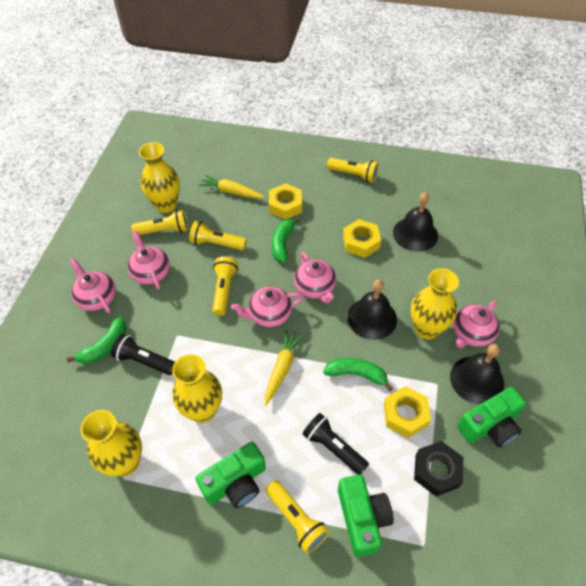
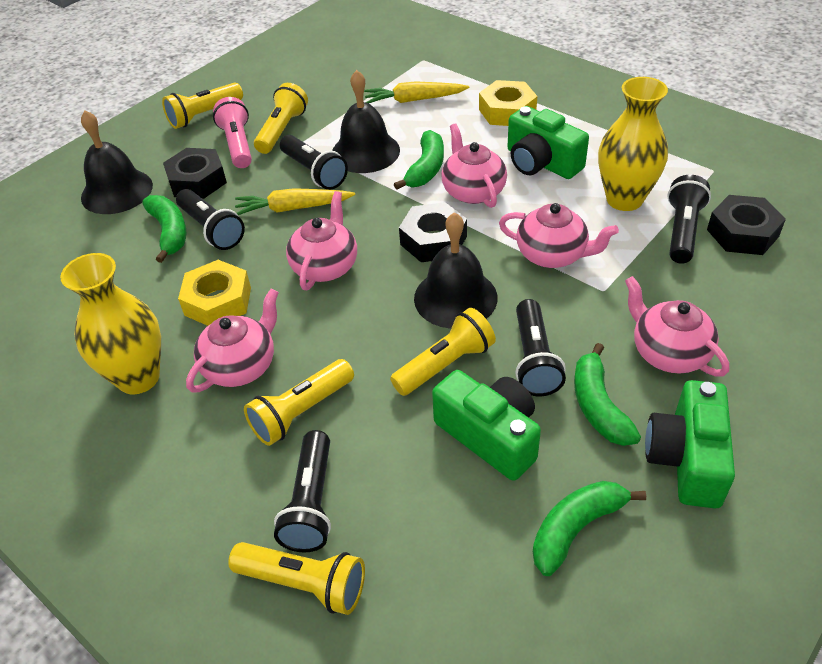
black flashlight: [111,334,175,375] [302,413,369,475] = 2 -> [176,189,245,250] [274,430,331,552] [280,135,348,190] [515,299,566,396] [667,175,711,264] = 5
black nut: [414,441,463,496] = 1 -> [163,148,227,199] [399,202,467,262] [707,195,786,255] = 3
green banana: [67,317,126,364] [272,217,301,263] [323,358,393,391] = 3 -> [142,195,186,263] [394,130,444,190] [533,481,646,576] [574,343,641,446] = 4
pink flashlight: none = 0 -> [213,97,252,168] = 1
yellow nut: [269,183,302,220] [343,219,381,258] [384,386,431,438] = 3 -> [178,260,251,326] [479,80,537,126] = 2
yellow vase: [81,410,142,476] [139,142,180,213] [172,354,222,423] [411,268,459,339] = 4 -> [60,253,161,394] [598,77,668,211] = 2

